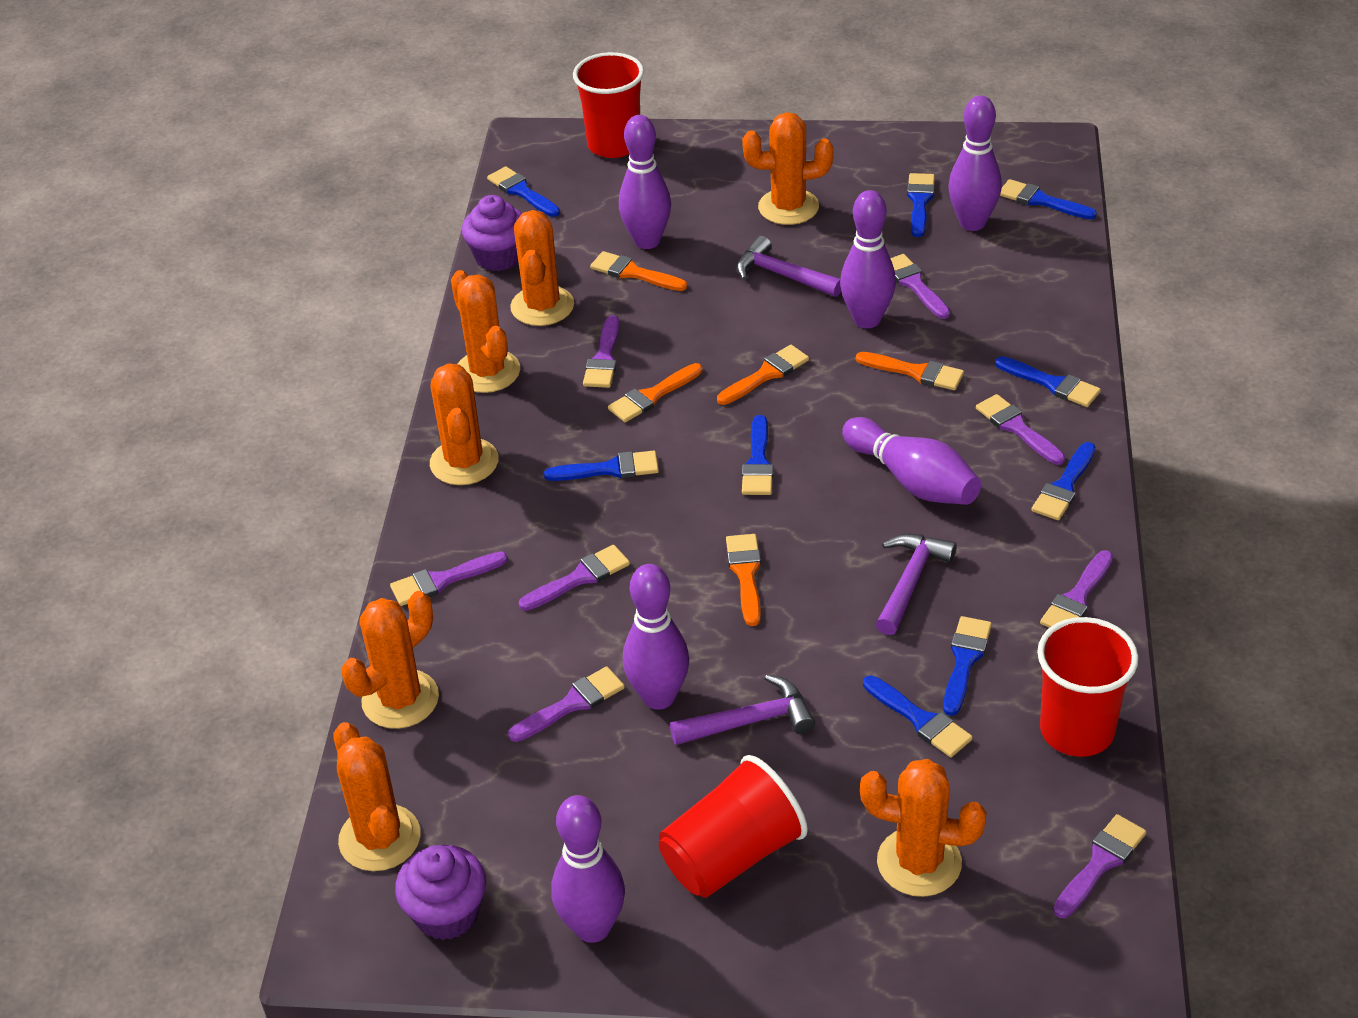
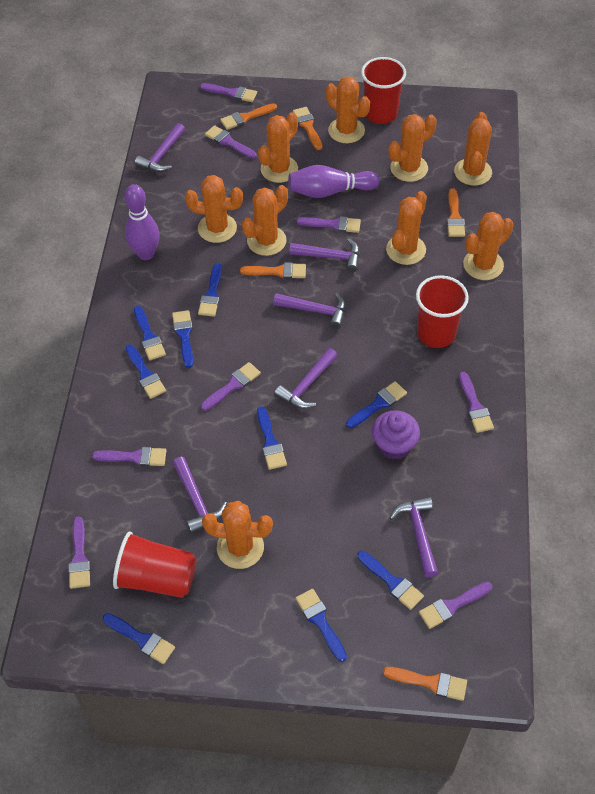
orange cactus: [333,722,421,871] [341,591,439,729] [430,363,499,485] [451,270,520,393] [510,210,574,326] [742,112,833,225] [860,759,987,897] = 7 -> [185,175,243,243] [202,501,273,569] [242,185,288,256] [258,112,298,183] [326,76,370,143] [386,191,427,265] [388,114,437,182] [454,112,492,186] [463,212,513,280] = 9
purple bowling pin: [551,795,625,943] [619,115,671,249] [623,564,689,710] [840,190,896,328] [842,417,981,505] [948,95,1002,231] = 6 -> [124,184,159,260] [288,165,380,198] = 2
purple cupcake: [395,845,486,940] [462,195,522,271] = 2 -> [372,410,420,460] = 1
purple hammer: [670,674,815,745] [736,236,841,297] [876,534,957,635] = 3 -> [135,123,185,172] [173,457,227,533] [273,293,346,329] [274,348,338,409] [289,238,360,272] [390,496,438,578] = 6

